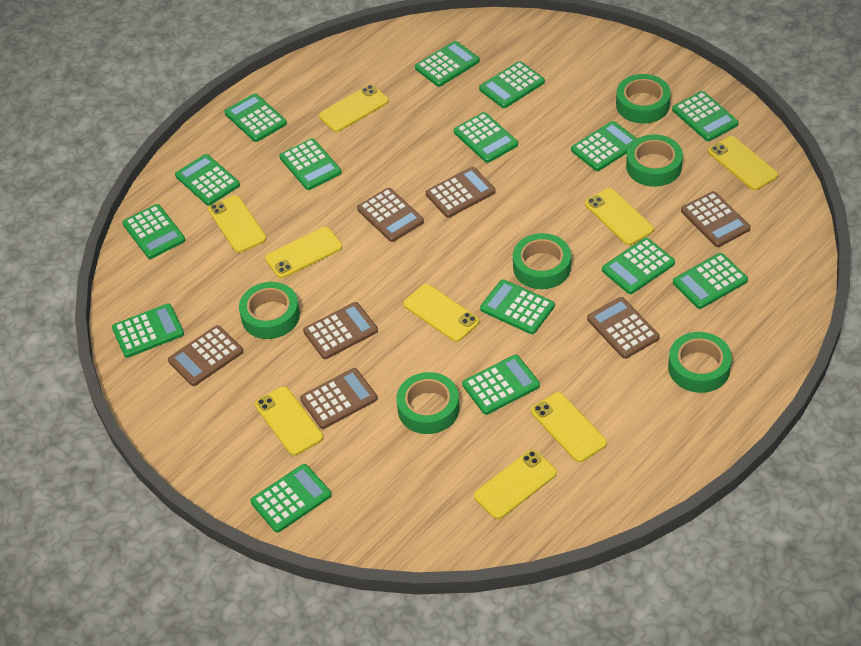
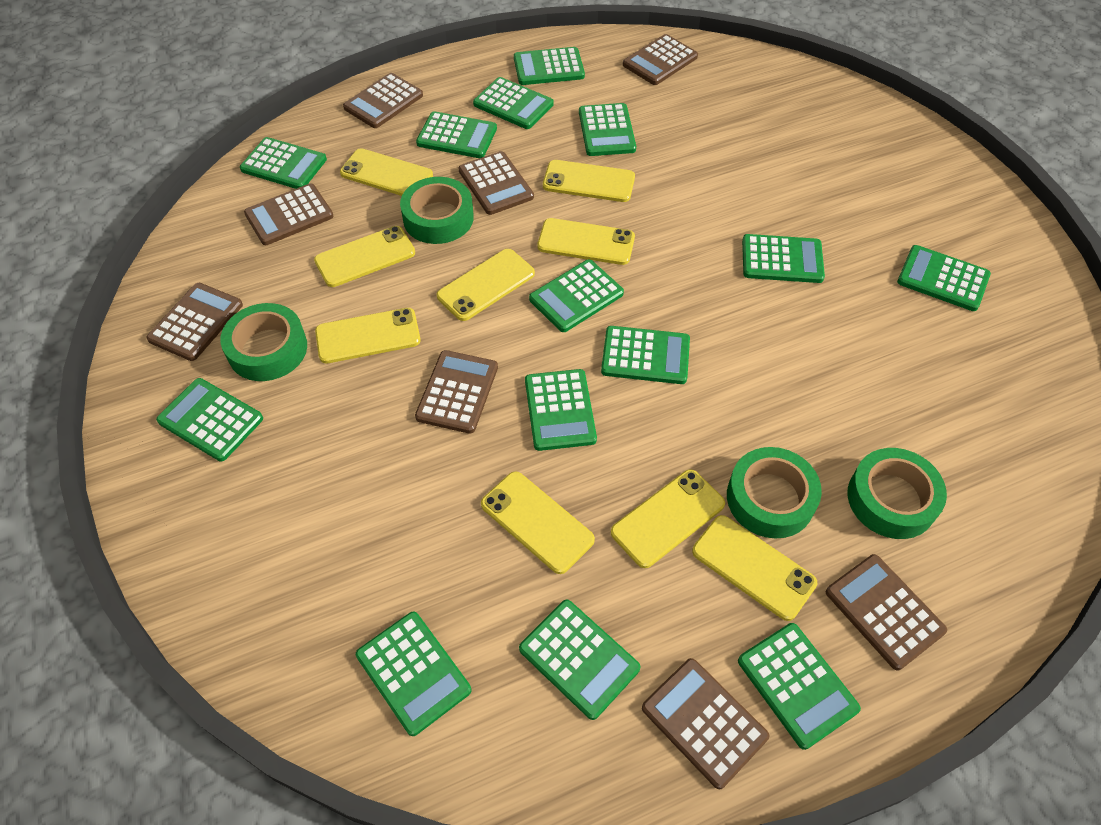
brown calculator: [168,325,243,386] [300,368,378,429] [303,302,378,359] [357,188,424,242] [426,167,496,218] [587,297,660,359] [681,191,751,247] = 7 -> [146,283,243,361] [244,183,333,245] [343,73,423,128] [415,350,498,434] [458,151,534,215] [623,34,698,85] [642,658,769,789] [826,554,947,671] = 8
green calculator: [112,304,184,358] [123,204,185,259] [175,154,240,206] [225,93,287,142] [251,464,332,533] [279,138,342,190] [415,41,480,87] [454,112,518,163] [462,355,540,415] [479,61,545,108] [480,279,555,334] [571,121,637,171] [602,238,675,294] [672,91,739,141] [673,253,748,309] = 15 -> [156,378,263,461] [240,137,327,189] [356,612,471,736] [416,111,497,158] [473,77,554,129] [514,47,585,85] [519,600,641,720] [525,369,597,451] [529,259,624,332] [579,103,636,156] [601,326,690,384] [738,623,861,750] [742,234,825,283] [897,245,991,311] = 14
green tape: [239,282,300,339] [396,372,459,434] [513,233,571,289] [616,74,671,124] [626,134,683,187] [668,332,732,393] = 6 -> [220,303,307,381] [400,177,474,244] [727,447,822,539] [848,448,947,539] = 4

